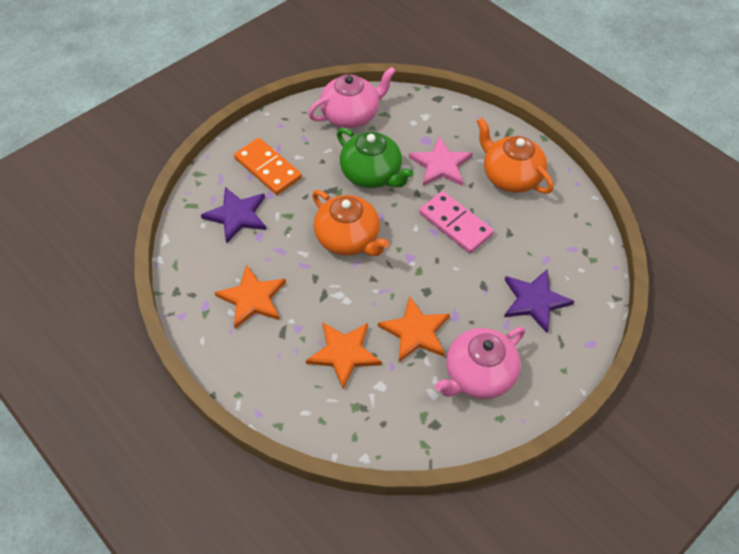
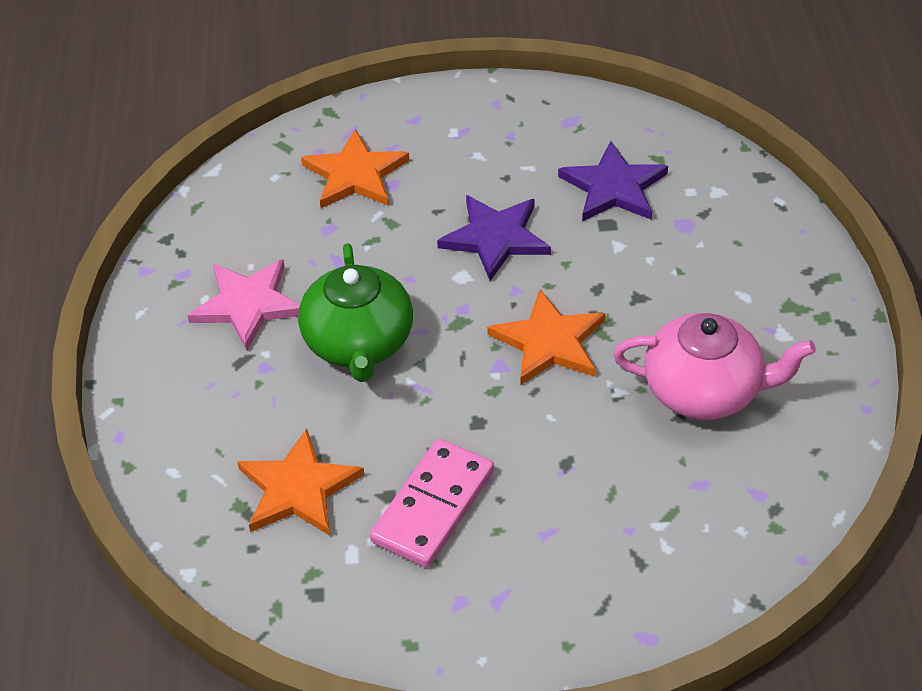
orange domino: [234,138,302,195] = 1 -> none = 0
orange teapot: [312,190,389,256] [477,118,554,194] = 2 -> none = 0
pink teapot: [308,67,396,128] [435,327,525,399] = 2 -> [613,313,816,420] = 1

